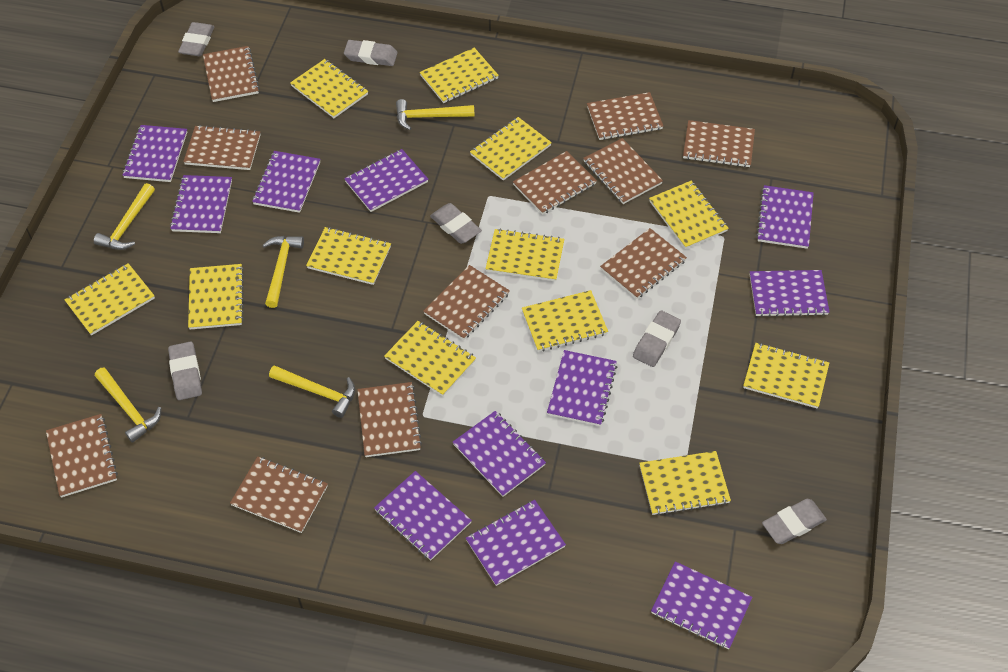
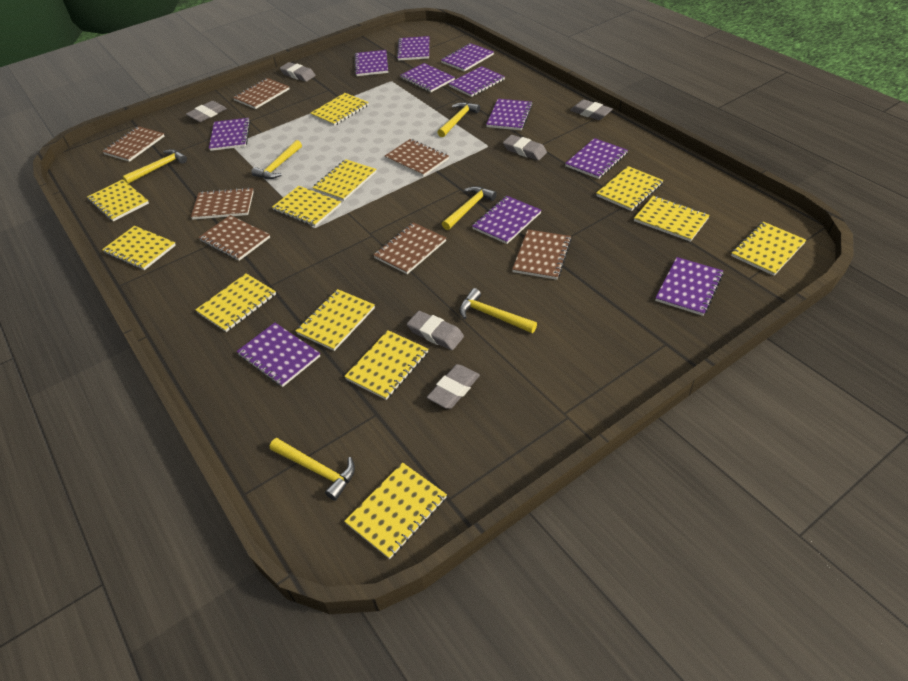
brown notebook: [46,414,118,498] [183,125,260,170] [203,46,260,102] [230,456,328,533] [357,382,422,457] [423,265,510,340] [513,151,597,215] [583,138,663,204] [587,92,663,140] [600,228,687,299] [683,120,755,167] = 11 -> [102,126,164,162] [191,187,254,220] [198,215,270,261] [233,78,290,109] [374,222,446,274] [385,139,449,177] [512,229,572,280] = 7
yellow hammer: [94,183,155,250] [95,367,161,443] [262,236,304,308] [269,365,355,418] [396,99,475,130] = 5 -> [123,149,187,184] [251,140,302,179] [270,438,355,501] [437,102,480,137] [442,186,497,230] [459,288,537,333] = 6

